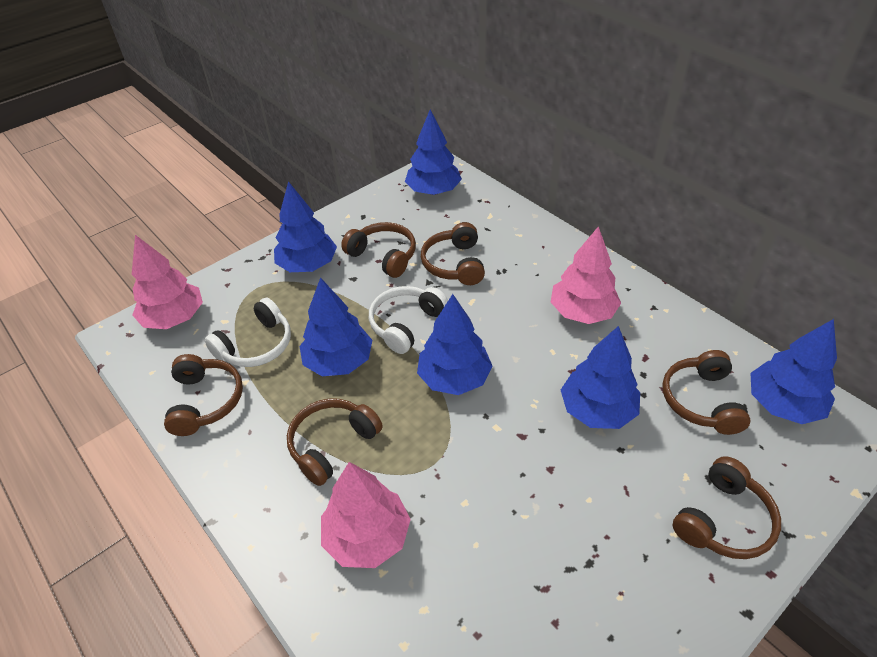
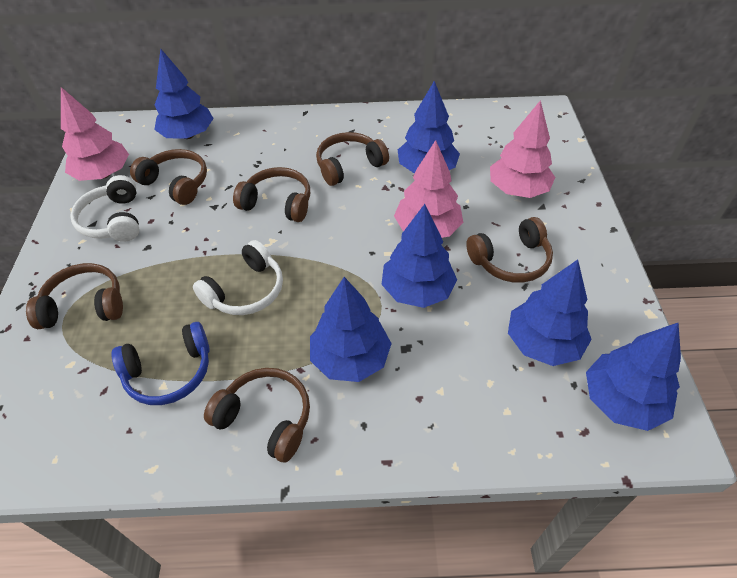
blue headphones: none = 0 -> [111,322,210,405] = 1

